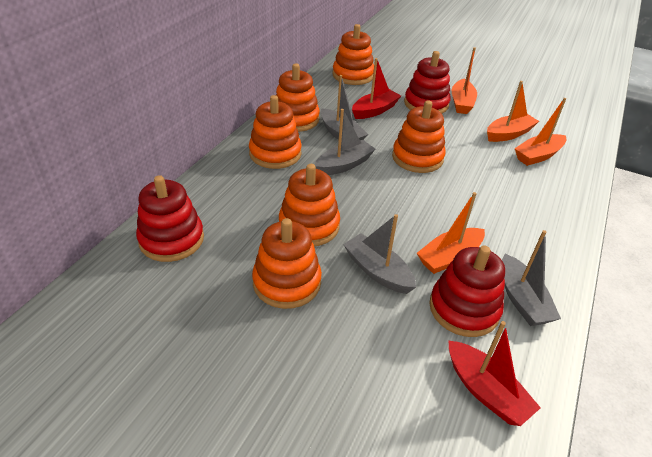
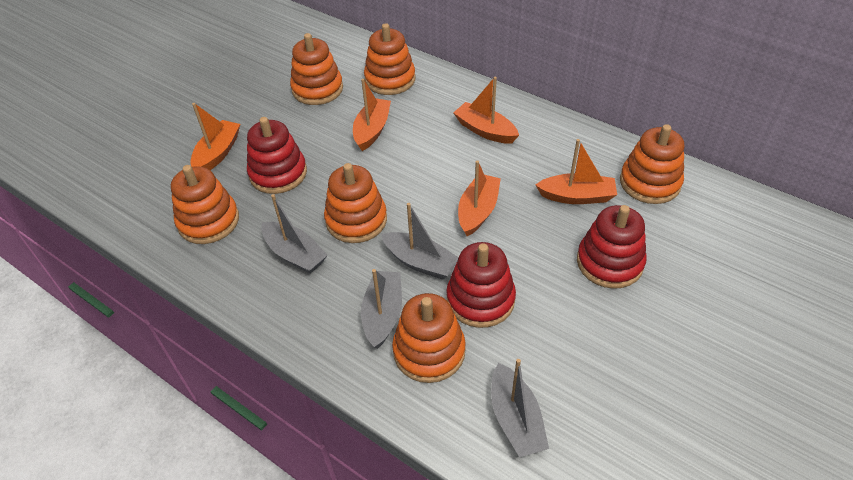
orange boat: [417,192,485,274] [452,47,477,114] [487,81,539,142] [515,98,567,166] = 4 -> [190,103,240,170] [353,79,391,151] [453,77,519,144] [458,160,501,236] [536,139,617,204] = 5
red boat: [352,58,401,119] [448,321,541,426] = 2 -> none = 0

